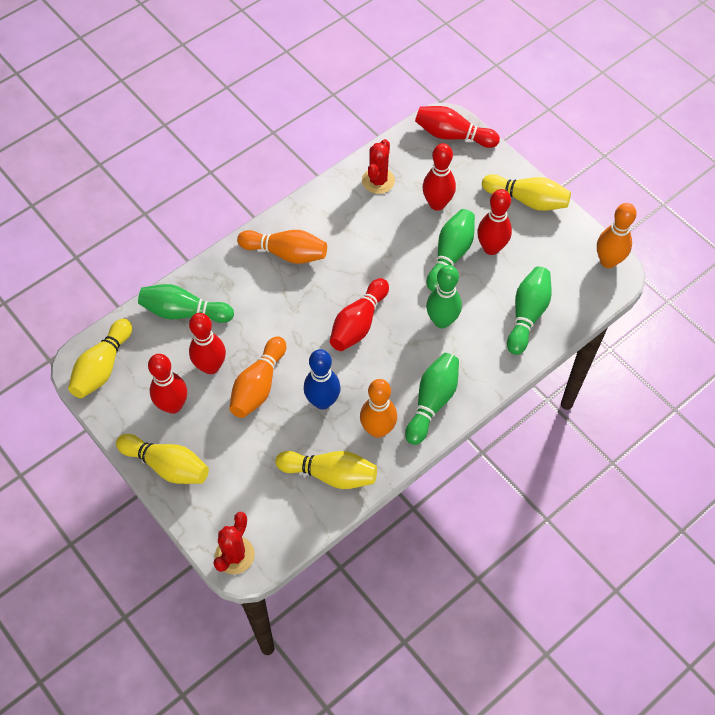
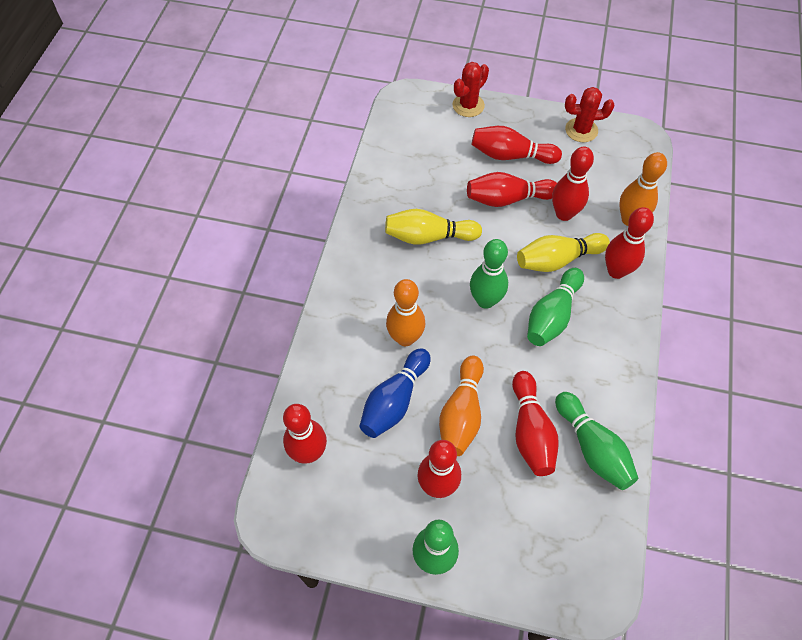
green bowling pin: [138,284,234,323] [405,353,459,445] [426,265,462,328] [427,209,475,291] [507,267,552,355] = 5 -> [412,520,459,575] [470,239,508,309] [527,268,584,346] [555,392,638,490] = 4
orange bowling pin: [229,336,286,418] [237,230,327,264] [360,379,397,438] [597,203,637,268] = 4 -> [386,279,426,346] [439,356,484,456] [619,152,667,226] = 3
red bowling pin: [148,354,187,414] [189,313,226,374] [330,278,389,351] [415,106,500,148] [422,143,456,211] [477,189,512,255] = 6 -> [283,404,327,464] [418,440,461,498] [467,172,557,207] [472,126,562,164] [512,371,559,476] [552,147,594,221] [605,207,654,279] = 7
yellow bowling pin: [68,319,132,398] [116,434,209,484] [275,451,377,489] [482,174,571,211] = 4 -> [385,209,482,245] [517,233,610,272] = 2

